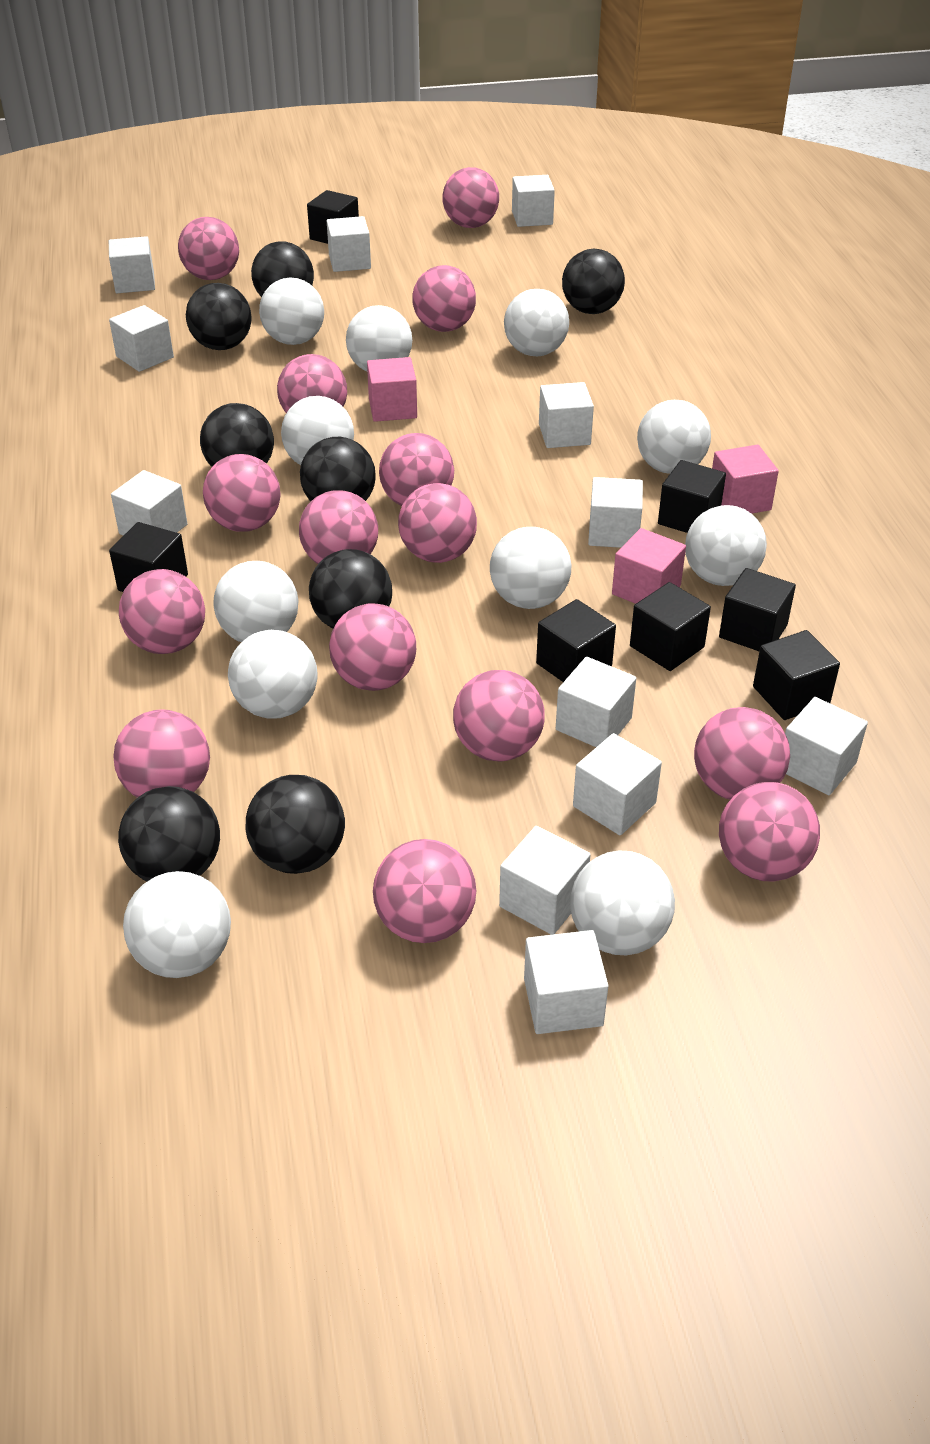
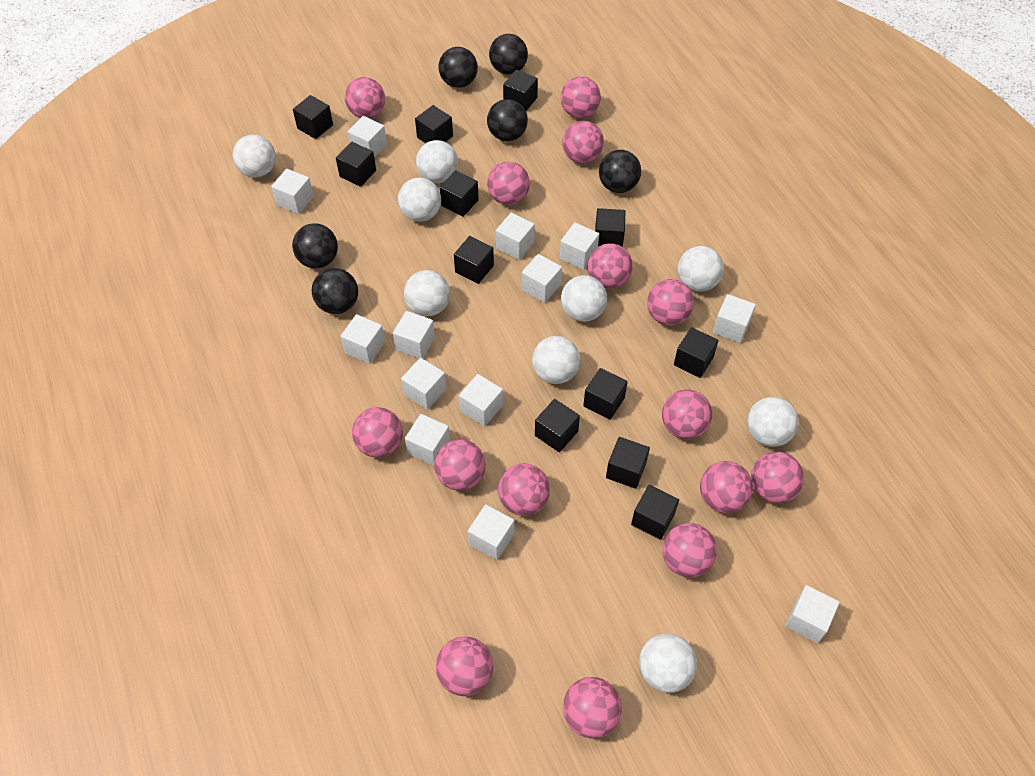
black ball: [118,786,220,882] [186,283,252,350] [200,403,274,467] [245,775,345,874] [251,241,314,297] [300,437,376,501] [309,549,392,629] [562,249,625,314] = 8 -> [292,223,338,268] [312,268,358,314] [439,47,478,88] [487,99,528,141] [489,34,528,75] [599,150,641,193] = 6
black cube: [109,522,188,592] [307,190,359,244] [536,599,616,682] [630,582,711,671] [658,460,726,533] [719,568,796,651] [753,630,840,720] = 7 -> [293,95,333,139] [336,142,376,187] [415,105,453,143] [440,170,479,217] [454,236,494,284] [503,70,538,111] [535,399,580,452] [583,368,628,420] [595,208,625,247] [606,437,650,489] [631,485,679,540] [674,327,719,378] = 12
pink cube: [367,357,417,422] [612,528,686,604] [712,445,779,514] = 3 -> none = 0
white ball: [123,871,231,978] [213,561,298,642] [228,630,318,719] [259,277,324,345] [281,396,354,465] [346,305,412,371] [490,527,571,609] [504,289,569,356] [570,850,675,955] [637,400,711,474] [685,505,767,586] = 11 -> [233,135,276,178] [398,178,441,222] [404,270,450,316] [416,140,458,183] [532,336,580,384] [561,275,607,322] [639,633,697,693] [678,246,724,292] [747,397,799,447] = 9
white cube: [109,236,155,293] [109,305,174,372] [111,470,187,536] [327,216,371,272] [499,826,591,935] [512,175,555,227] [524,930,608,1034] [539,382,594,448] [556,657,636,747] [573,733,662,835] [588,477,643,548] [785,697,868,795] = 12 -> [271,169,314,214] [340,314,385,364] [347,116,387,158] [393,311,435,359] [401,358,447,410] [405,414,450,466] [459,374,503,426] [468,504,514,560] [496,213,535,260] [522,254,562,303] [560,222,599,270] [713,294,756,343] [785,585,840,643] = 13

